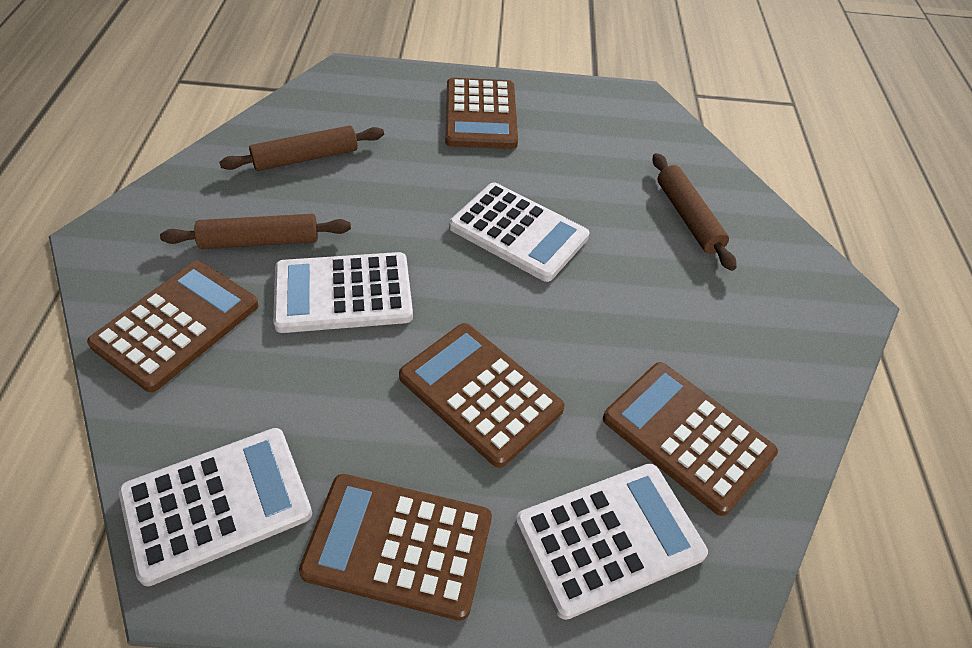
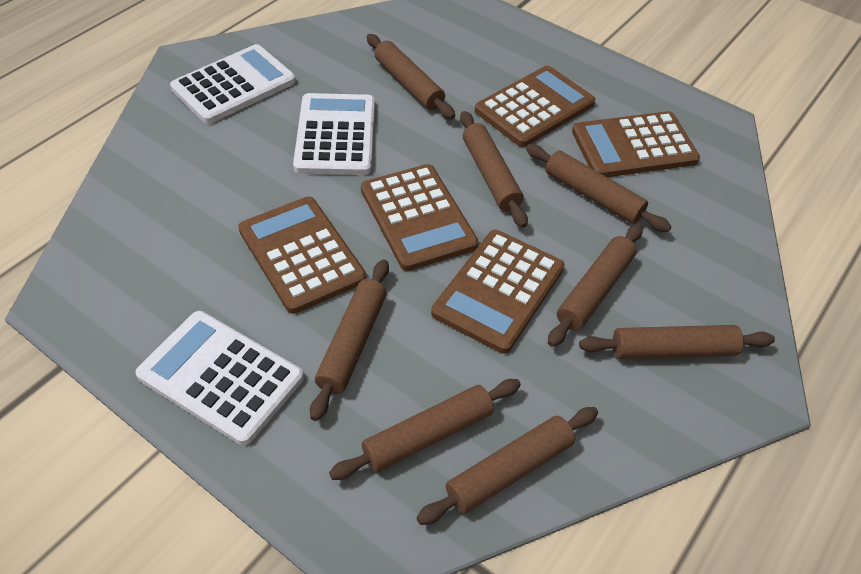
brown rolling pin: [160,214,351,249] [219,125,384,171] [653,153,737,271] = 3 -> [310,259,389,421] [329,379,521,480] [367,34,455,119] [416,407,598,525] [460,111,528,228] [526,144,671,232] [548,224,643,347] [579,325,775,359] = 8
white calculator: [119,428,312,586] [273,252,413,333] [449,182,590,282] [515,463,708,620] = 4 -> [135,311,304,446] [170,44,296,124] [293,93,375,175] = 3

